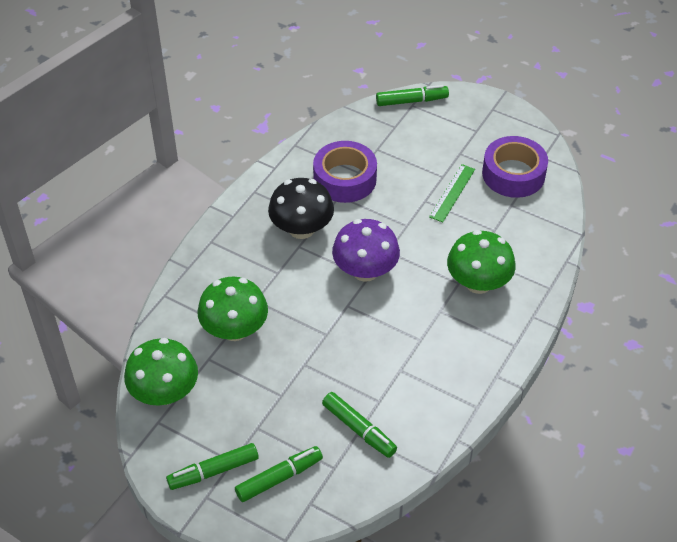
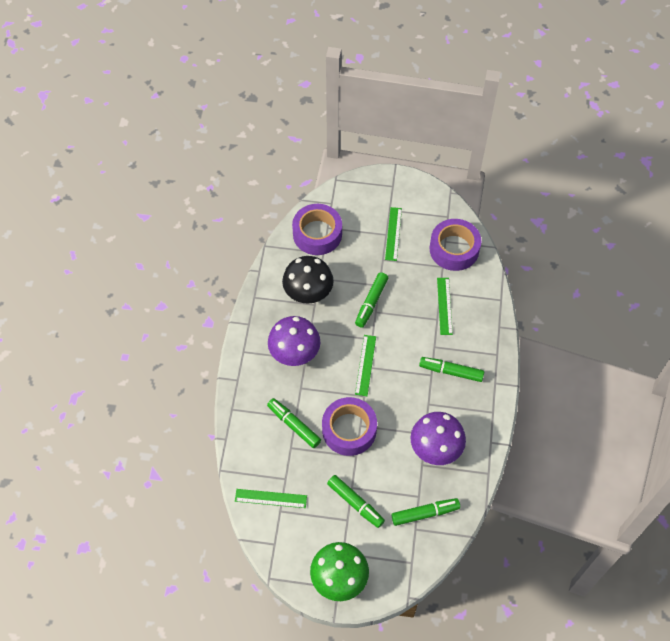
green marker: [166,443,259,490] [235,446,323,502] [322,392,397,458] [376,85,449,106] = 4 -> [267,398,321,448] [327,475,385,528] [355,272,388,328] [392,498,460,526] [419,357,484,382] = 5
green mushroom: [124,338,198,405] [198,276,268,341] [447,230,516,294] = 3 -> [310,542,369,601] = 1
green ruler: [429,164,475,222] = 1 -> [235,489,307,508] [355,335,376,396] [385,207,402,261] [437,278,453,335] = 4
purple mushroom: [332,219,400,282] = 1 -> [268,316,321,366] [411,412,466,465] = 2
purple tape: [313,141,377,203] [482,136,548,198] = 2 -> [292,204,342,255] [322,397,377,456] [430,219,481,271] = 3

